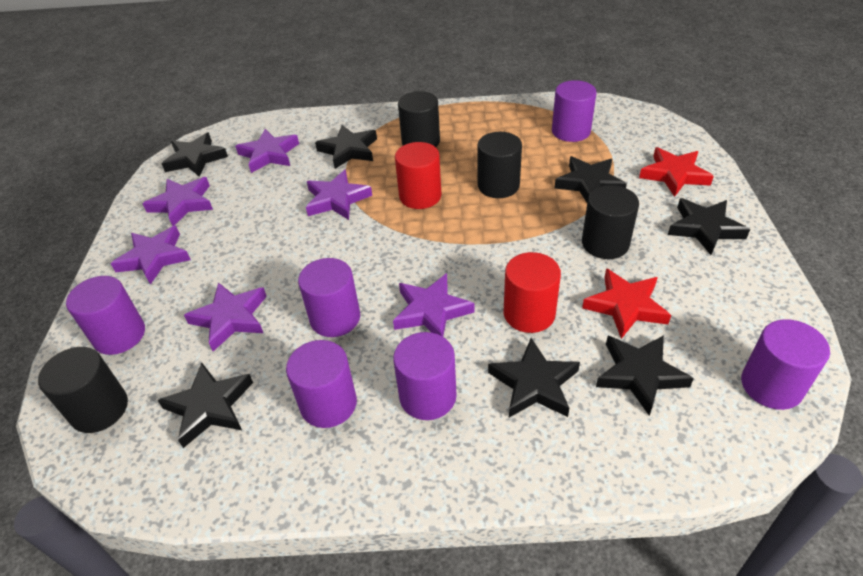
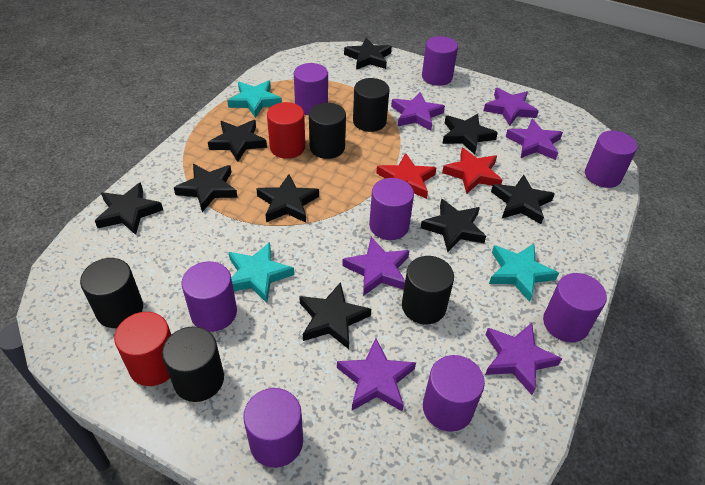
black cylinder: [38,347,128,433] [398,91,440,147] [477,132,522,198] [582,185,639,259] = 4 -> [80,258,143,328] [162,326,224,402] [309,103,346,159] [353,78,390,132] [402,256,454,325] = 5
black star: [158,362,253,448] [162,133,228,177] [315,125,377,169] [488,338,580,418] [555,156,627,202] [596,335,694,415] [668,198,750,255] = 7 -> [95,182,163,235] [174,164,238,212] [208,120,267,162] [256,174,319,223] [299,282,371,349] [344,38,392,70] [421,198,486,252] [442,114,498,154] [491,175,555,224] = 9
purple cylinder: [66,276,145,355] [286,340,357,428] [298,258,360,337] [393,332,457,420] [552,80,597,142] [741,319,830,410] = 6 -> [181,261,237,332] [243,388,303,468] [294,63,328,115] [369,178,414,240] [422,36,458,86] [423,355,485,432] [543,273,607,342] [585,131,637,188] = 8
turquoise star: none = 0 -> [227,80,282,118] [228,242,294,303] [489,244,559,302] = 3

